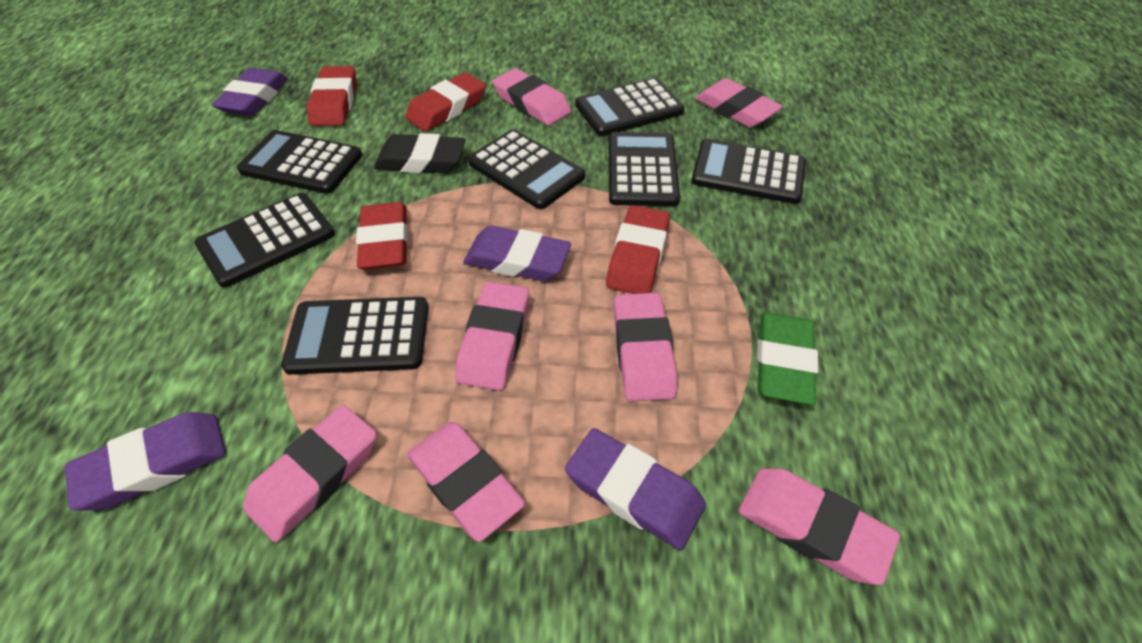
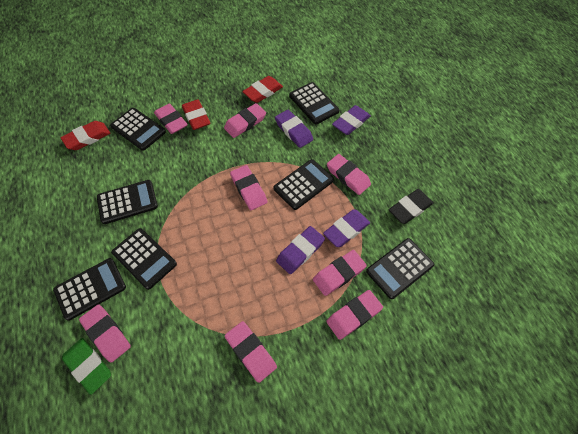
pink eraser: [243,405,377,542] [407,422,525,542] [455,282,529,391] [492,68,571,126] [614,293,677,402] [695,78,783,128] [738,468,900,585] = 7 -> [79,304,131,363] [154,103,188,134] [224,103,266,138] [225,321,277,383] [230,165,267,210] [313,250,367,296] [326,290,383,340] [327,154,371,195] = 8
red eraser: [307,66,357,126] [356,202,408,270] [405,72,486,132] [606,205,670,294] = 4 -> [61,121,110,150] [182,99,210,130] [242,76,283,103] = 3

